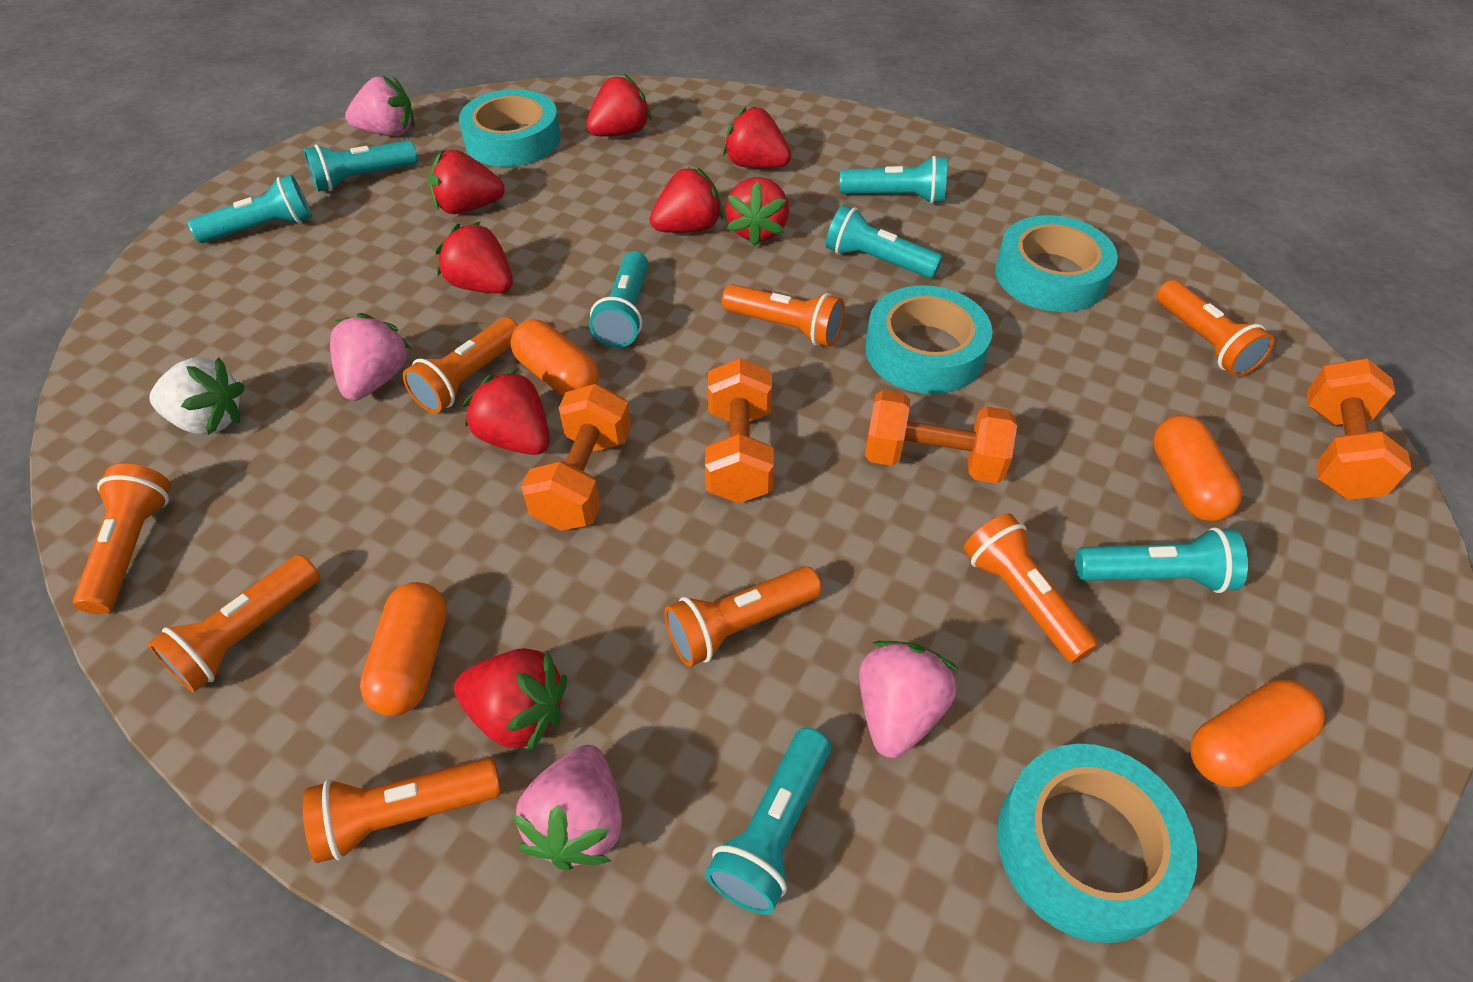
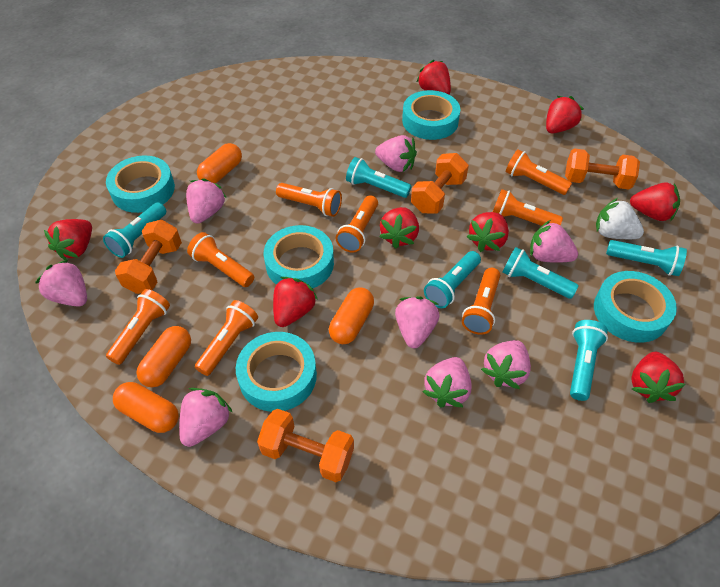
pink strawberry: [330,313,411,401] [345,76,415,136] [512,745,622,871] [859,641,959,758] = 4 -> [35,259,87,307] [179,388,232,447] [186,178,227,224] [375,135,417,172] [395,296,440,348] [423,357,472,408] [481,340,531,389] [530,220,578,263] = 8
turquoise flashlight: [188,175,312,243] [304,140,418,192] [589,251,648,348] [706,727,831,915] [826,205,943,278] [840,156,947,204] [1075,527,1248,593] = 7 -> [103,202,166,258] [346,157,412,198] [424,251,481,308] [502,247,578,299] [570,320,608,401] [606,240,687,276] = 6
turquoise tape: [459,89,561,167] [866,285,992,394] [995,215,1118,312] [997,744,1198,943] = 4 -> [106,156,175,213] [236,332,317,412] [264,225,334,288] [402,90,461,140] [594,271,677,343] = 5

